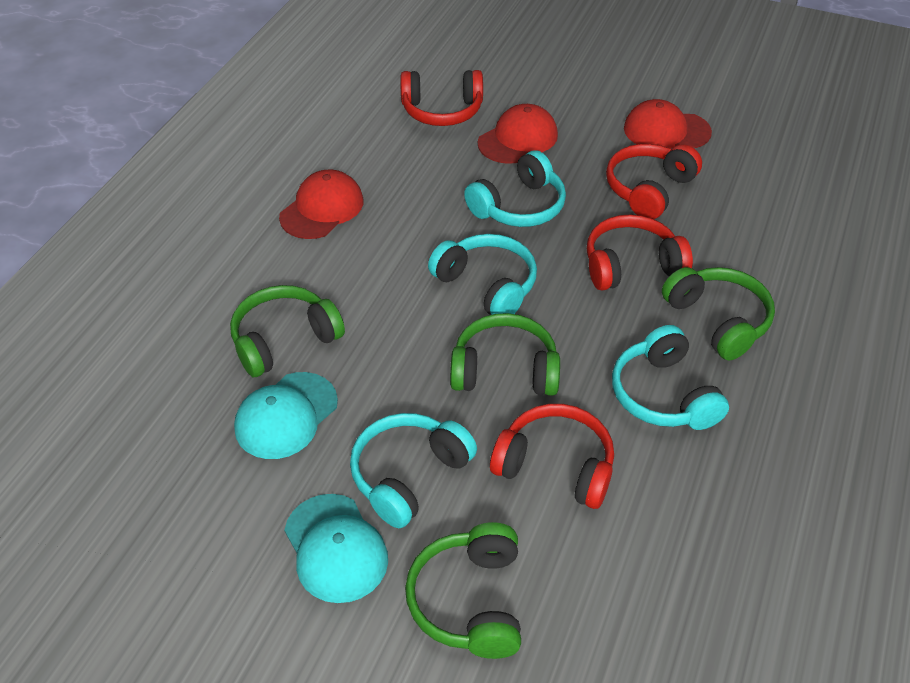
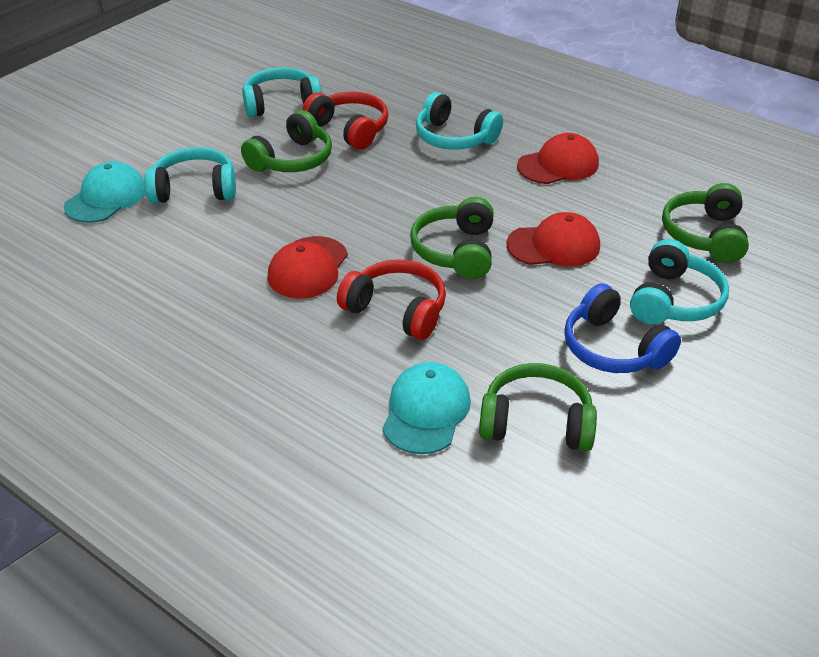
blue headphones: none = 0 -> [564,283,681,373] = 1
red headphones: [400,70,483,126] [490,404,614,509] [587,214,693,290] [606,144,702,219] = 4 -> [302,92,389,150] [337,259,446,340] = 2

